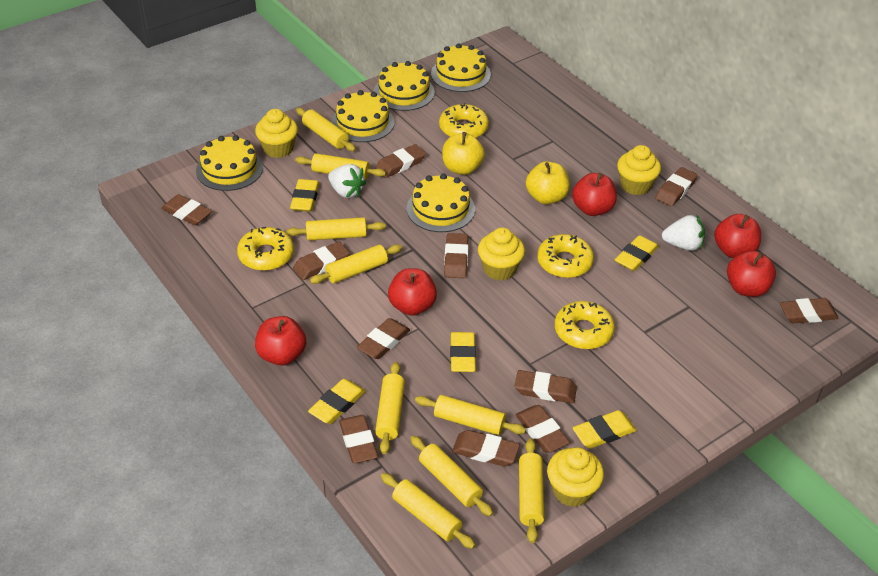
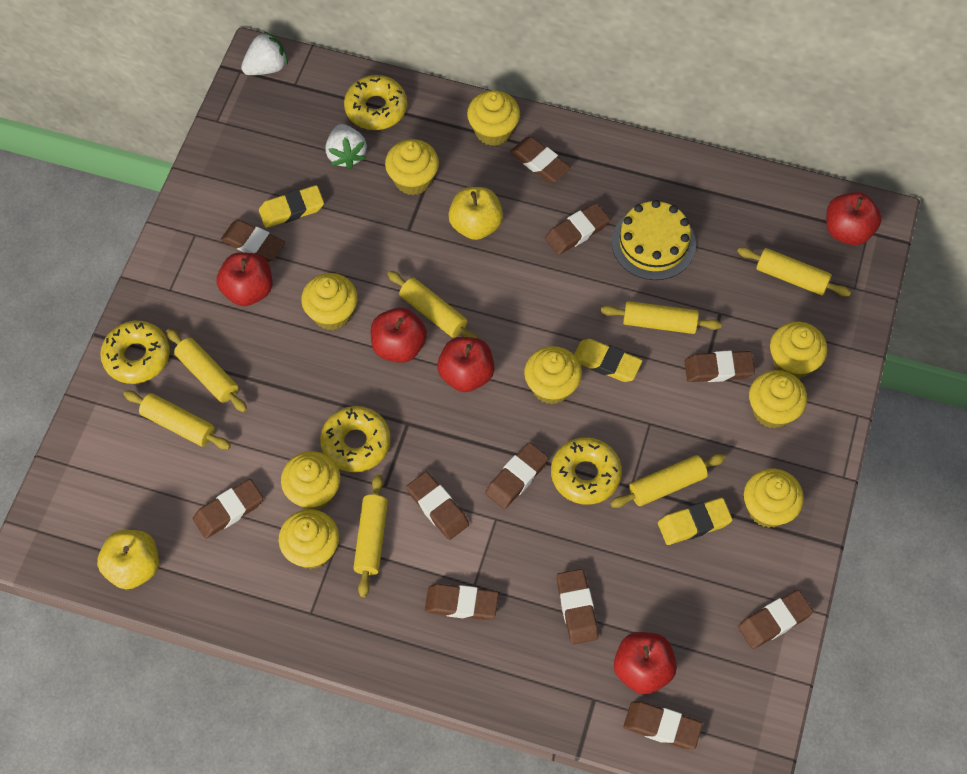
yellow cake: [196,135,263,191] [331,90,395,142] [374,61,435,111] [407,174,475,232] [431,43,491,92] = 5 -> [612,200,696,280] = 1
yellow cupcake: [255,109,298,158] [478,227,525,280] [547,447,604,507] [617,145,661,195] = 4 -> [279,509,339,569] [281,451,340,510] [301,273,358,330] [385,139,439,195] [467,90,520,146] [524,346,582,404] [744,469,804,528] [749,370,807,428] [770,322,827,379] = 9
yellow eraser: [290,179,319,212] [308,379,366,424] [450,332,476,372] [573,410,636,448] [615,235,659,271] = 5 -> [259,185,324,228] [574,339,642,382] [658,498,733,545] = 3
yellow rolling pin: [286,217,386,241] [295,153,386,180] [296,108,356,151] [310,244,402,284] [375,362,405,454] [381,473,475,549] [410,436,493,516] [415,395,526,435] [519,439,544,543] = 9 -> [123,391,231,449] [166,329,247,412] [353,474,388,597] [388,271,479,339] [600,301,722,334] [610,454,726,508] [737,247,851,297] = 7

